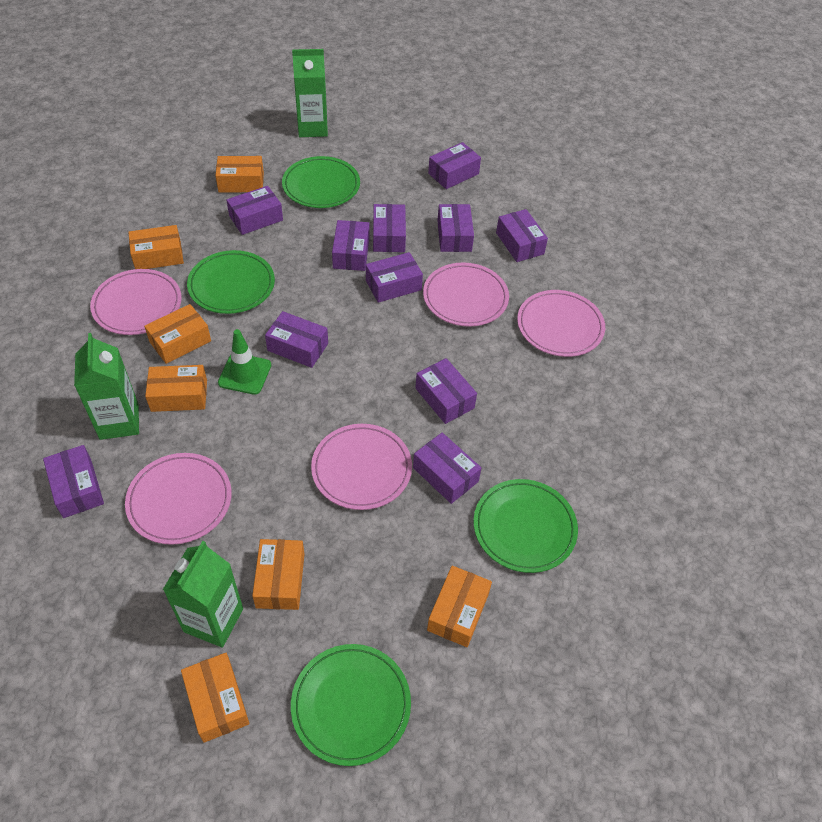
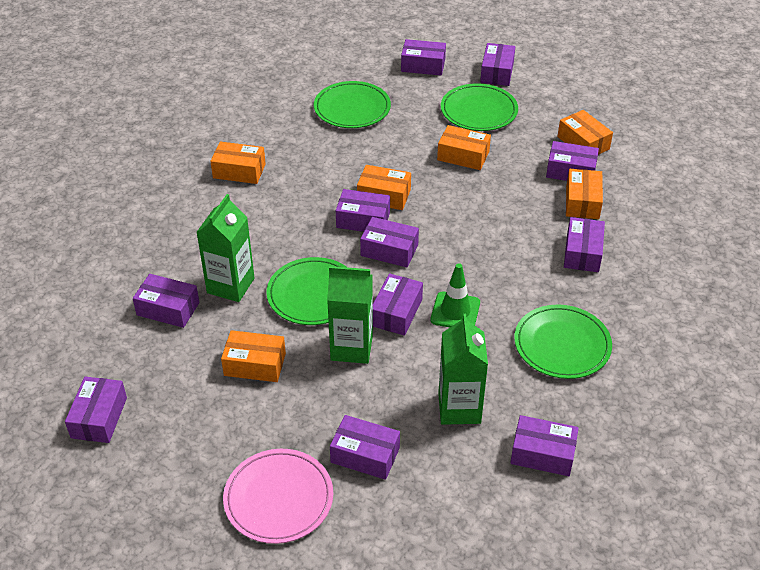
orange box: [128,225,184,269] [144,304,211,364] [145,365,207,412] [181,653,249,743] [215,156,264,193] [252,539,304,610] [427,566,492,647] = 7 -> [210,142,266,184] [221,330,286,382] [357,165,411,210] [437,125,491,170] [557,110,613,155] [566,169,603,219] = 6
pink plate: [90,269,182,335] [125,453,232,545] [311,424,412,510] [423,263,509,327] [517,290,605,357] = 5 -> [223,449,333,544] = 1

